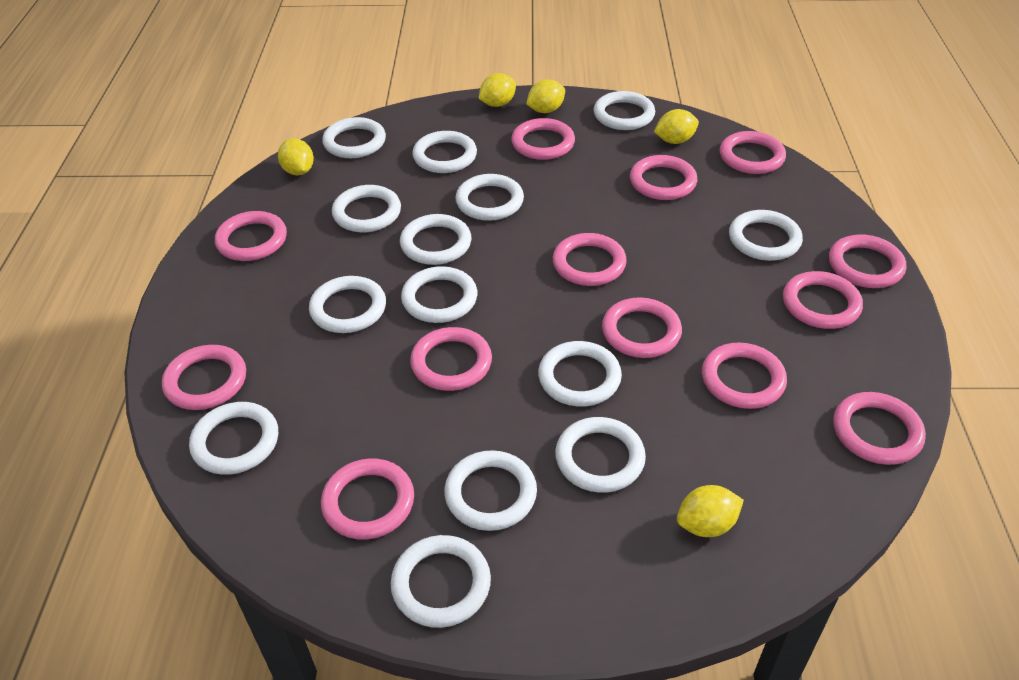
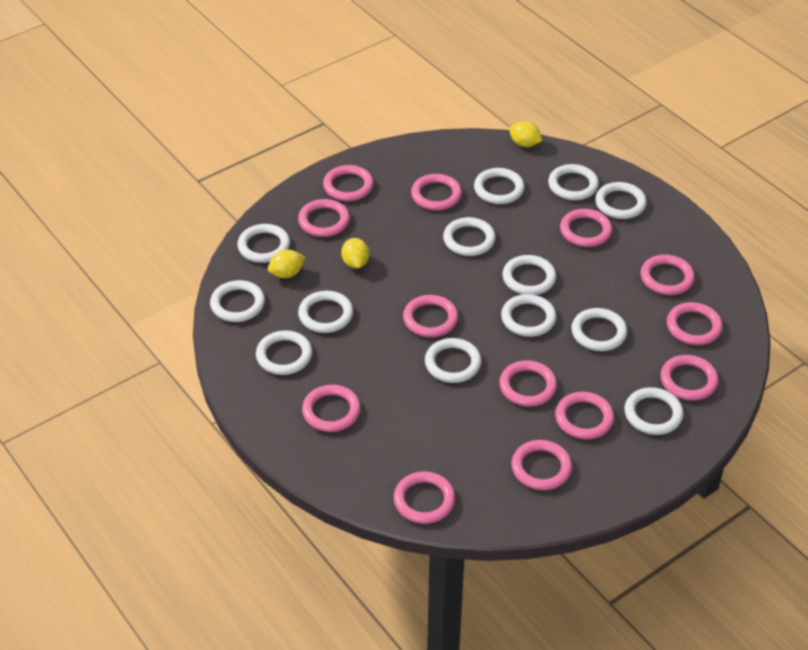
white ring: [189,402,278,475] [309,276,386,333] [322,117,386,158] [332,185,401,232] [391,535,491,628] [400,214,472,265] [401,266,477,323] [412,131,477,173] [444,450,537,531] [455,174,524,221] [538,341,622,407] [555,417,646,493] [593,91,655,130] [729,210,803,261] = 14 -> [210,280,265,322] [237,224,290,263] [256,330,312,375] [298,291,353,333] [425,338,482,383] [443,217,496,256] [474,168,524,204] [501,294,556,337] [502,255,556,295] [548,164,599,200] [571,308,627,351] [595,182,647,219] [624,387,684,435] = 13
yellow lemon: [278,138,314,175] [479,73,516,107] [526,80,565,113] [654,109,699,144] [677,485,744,537] = 5 -> [268,250,306,278] [341,238,369,268] [509,121,542,147] = 3

